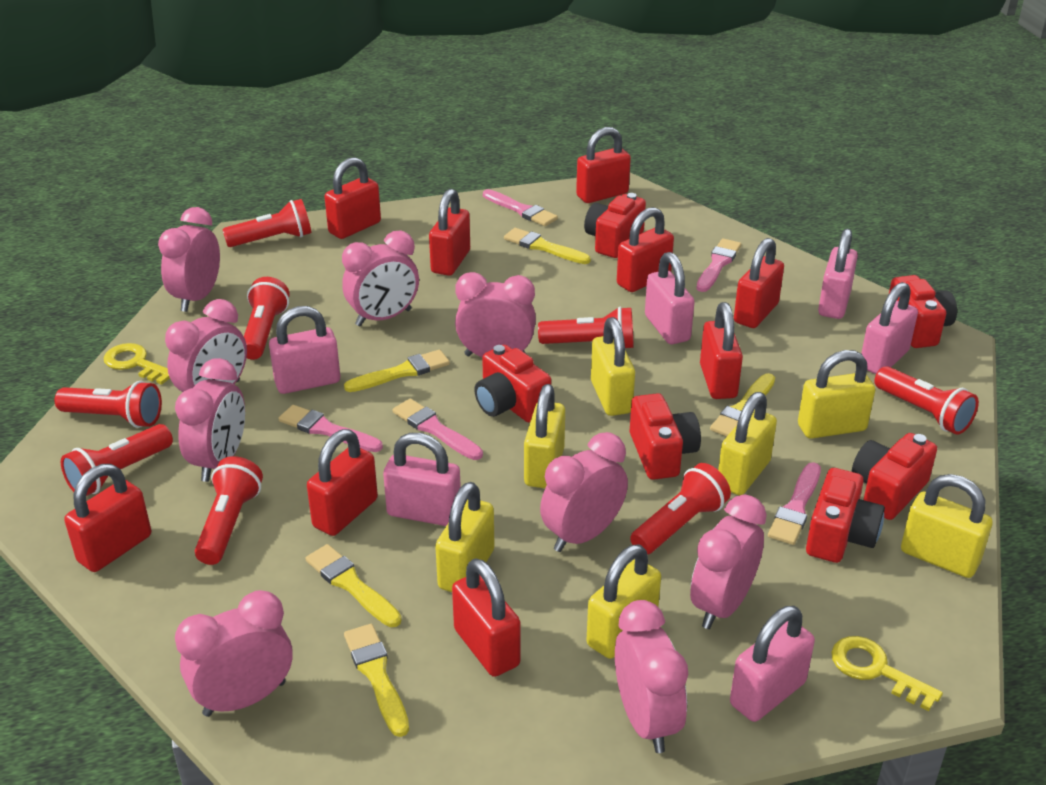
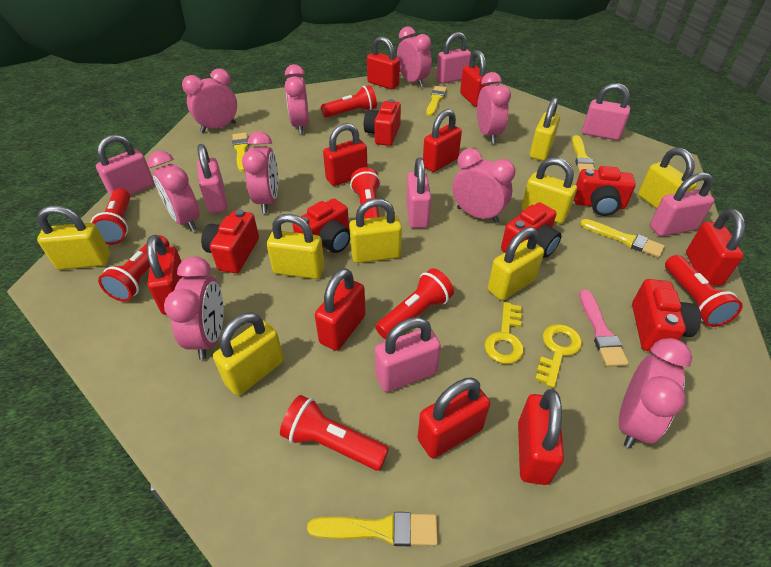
pink brush: [278,405,383,452] [392,399,483,460] [483,189,558,226] [696,238,741,292] [768,462,821,545] = 5 -> [579,290,629,367] = 1
pink padlock: [269,306,340,394] [383,433,461,526] [645,252,695,344] [730,606,815,722] [818,228,858,319] [861,282,918,374] = 6 -> [96,134,154,196] [197,144,227,213] [375,317,441,392] [406,158,431,228] [436,32,471,84] [582,83,630,140] [650,173,714,236] = 7
red flashlight: [55,381,162,428] [61,424,173,496] [195,456,263,565] [222,199,311,247] [244,277,290,360] [538,307,633,348] [630,463,731,555] [874,366,979,435] = 8 -> [90,189,130,245] [98,235,169,302] [280,395,389,471] [321,85,377,118] [350,167,381,219] [375,268,454,340] [665,255,743,327] = 7
yellow padlock: [435,482,495,592] [524,384,565,488] [587,544,661,659] [591,317,635,416] [718,392,777,495] [798,350,875,439] [901,474,992,578] = 7 -> [37,205,110,270] [213,312,284,396] [267,214,325,279] [349,198,402,263] [488,227,544,300] [521,157,577,224] [530,97,560,161] [638,148,697,209] = 8

